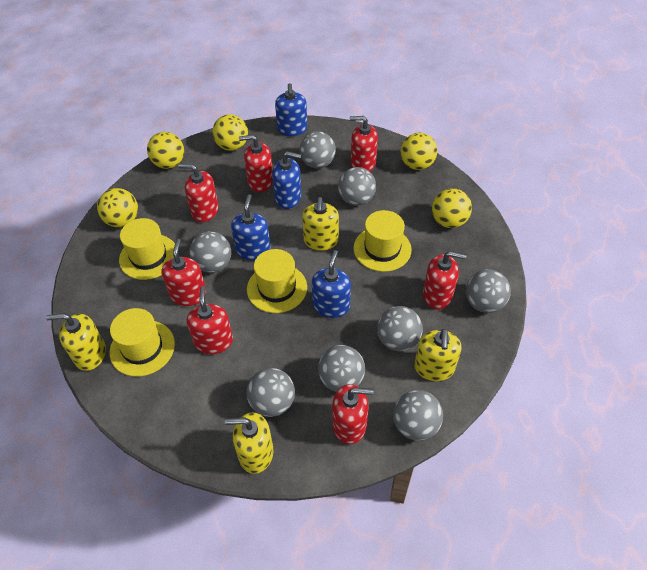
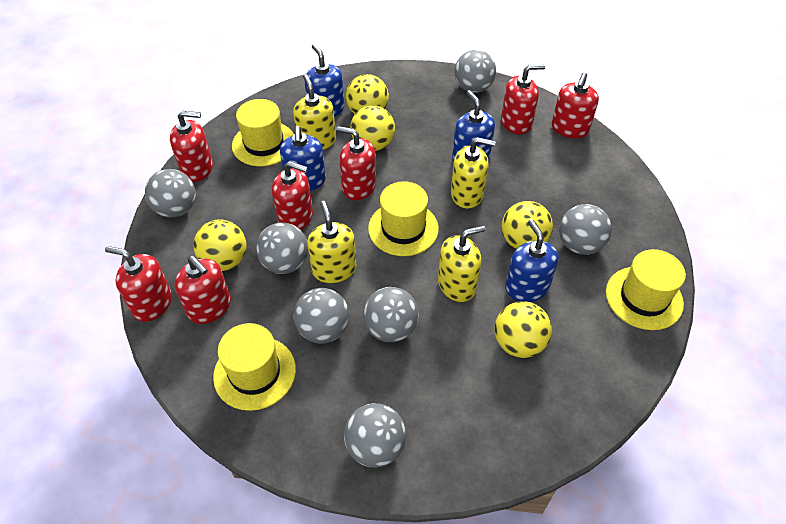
grey ball: [189,231,231,273] [246,368,295,417] [300,131,336,169] [318,345,365,392] [338,167,376,206] [377,306,423,351] [393,390,443,441] [466,269,511,313] = 8 -> [145,169,196,218] [256,222,308,274] [294,288,349,344] [344,403,406,468] [363,287,419,342] [454,50,496,93] [559,204,612,255] = 7

